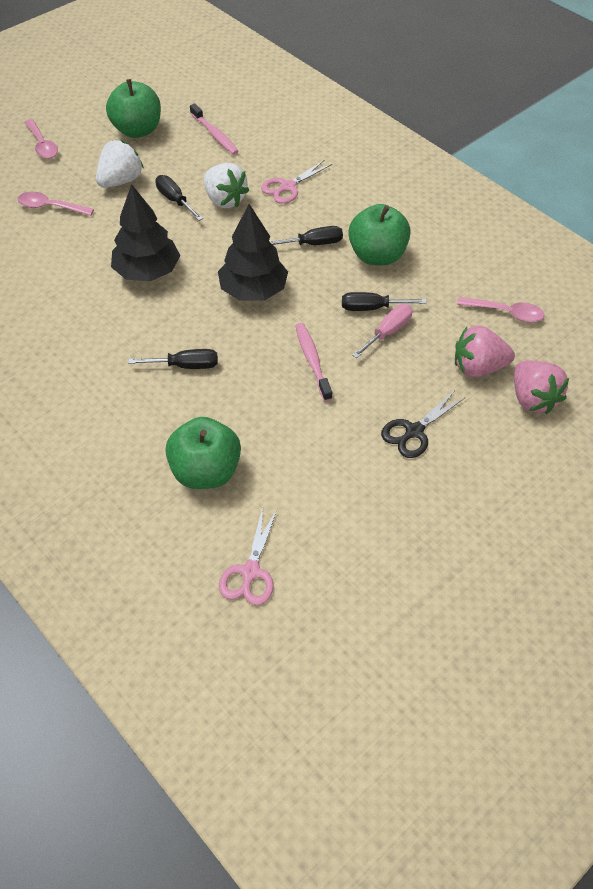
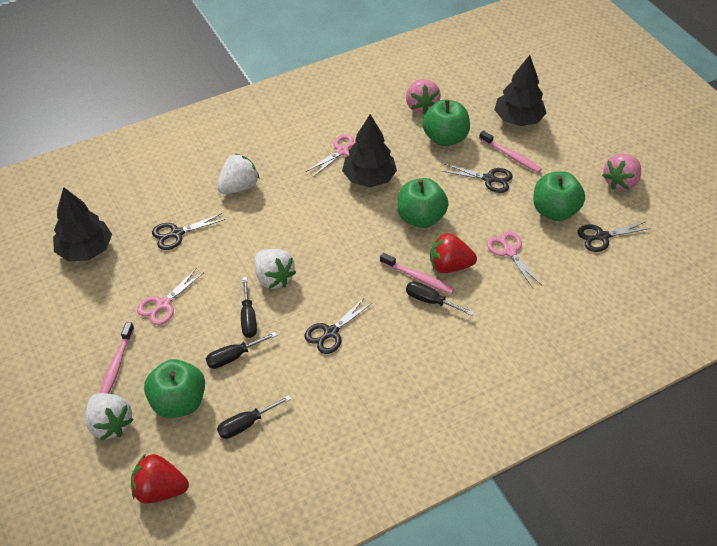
black scissors: [381,390,466,458] = 1 -> [152,213,226,250] [305,297,372,354] [442,164,513,193] [577,222,651,252] = 4
black tree: [111,184,180,281] [218,204,288,301] = 2 -> [53,187,112,261] [342,114,397,187] [494,55,546,126] = 3
green apple: [106,79,161,138] [165,417,241,489] [348,204,411,265] = 3 -> [144,359,205,418] [397,178,448,228] [422,99,470,146] [533,171,585,221] = 4
pink scissors: [219,507,277,605] [261,160,332,204] = 2 -> [137,269,203,325] [306,134,356,177] [487,231,542,288] = 3
pink screwdriver: [352,304,413,358] = 1 -> none = 0
pink spoon: [17,192,94,216] [24,119,58,159] [457,297,545,322] = 3 -> none = 0
pink toothbrush: [190,103,239,155] [295,323,333,401] = 2 -> [100,322,134,394] [380,253,454,294] [479,131,542,173] = 3
red strawberry: none = 0 -> [131,454,189,503] [430,233,477,273] = 2
white strawberry: [96,140,144,188] [204,163,249,208] = 2 -> [86,393,134,440] [217,154,259,194] [254,249,296,289] = 3

